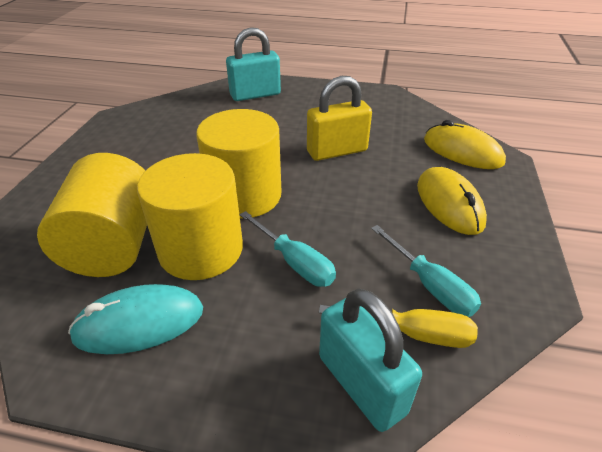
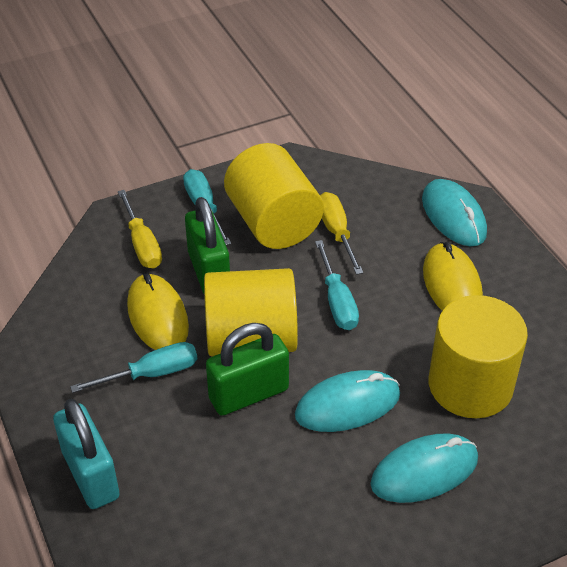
green padlock: none = 0 -> [185,197,230,293] [206,323,289,416] = 2
turquoise mouse: [68,284,203,354] = 1 -> [295,370,400,432] [370,433,478,503] [422,179,487,246] = 3
turquoise padlock: [226,27,281,101] [319,288,422,432] = 2 -> [53,399,120,509] = 1
turquoise screwdriver: [240,211,336,287] [371,225,481,317] = 2 -> [70,342,197,393] [183,169,231,245] [315,240,359,330] = 3
yellow padlock: [307,76,372,161] = 1 -> none = 0
yellow screwdriver: [319,305,478,348] = 1 -> [118,190,162,269] [320,192,363,275] = 2

